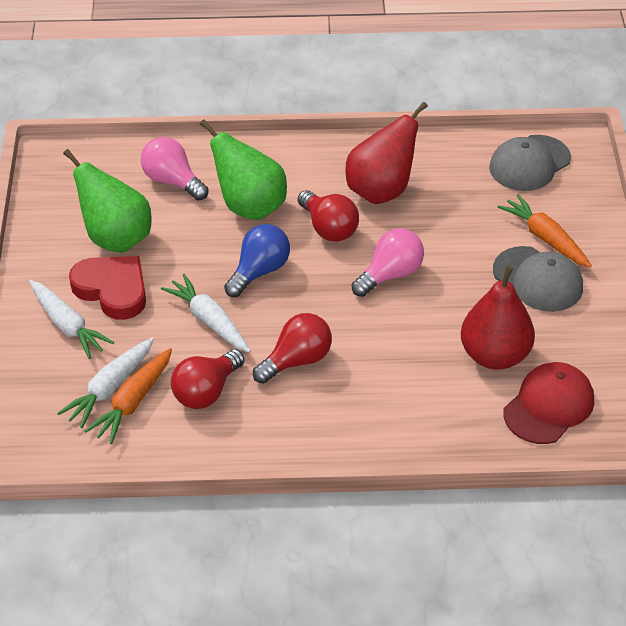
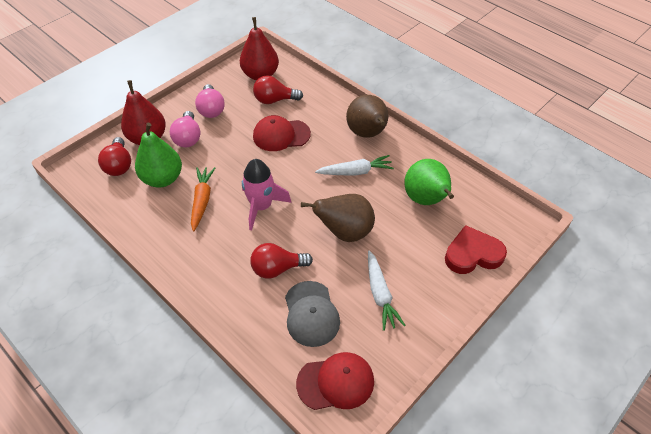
blue light bulb: [224,224,290,297] = 1 -> none = 0
brown pear: none = 0 -> [301,194,375,242] [346,95,388,138] = 2
grey cap: [489,135,571,191] [493,246,583,312] = 2 -> [285,281,340,347] = 1
orange carrot: [85,348,172,444] [498,194,592,268] = 2 -> [191,167,215,231] = 1
pink rocket: none = 0 -> [242,159,292,230] = 1
red cap: [504,362,594,444] = 1 -> [253,115,311,151] [296,352,374,410] = 2
white carrot: [29,280,114,359] [57,337,154,428] [161,274,251,353] = 3 -> [315,155,394,176] [368,250,405,331] = 2

